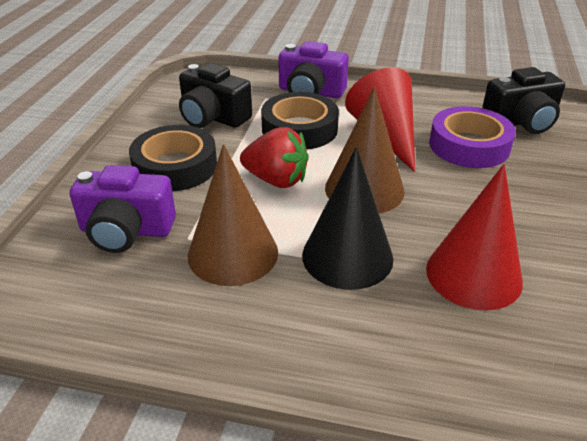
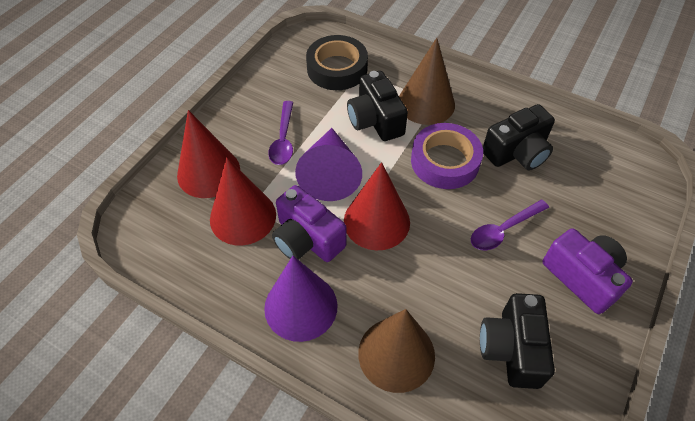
black camera: [179,63,252,128] [482,67,565,134] = 2 -> [347,71,408,141] [480,293,555,389] [483,104,555,171] = 3
black cone: [302,147,393,290] = 1 -> none = 0
black tape: [129,125,217,192] [261,92,339,150] = 2 -> [306,35,368,90] = 1
purple cone: none = 0 -> [264,256,338,342] [295,128,362,201] = 2
purple spoon: none = 0 -> [268,101,293,165] [471,200,549,250] = 2
red cone: [345,67,415,172] [426,164,523,311] = 2 -> [177,110,240,198] [210,157,276,245] [344,162,410,251] = 3
red strawberry: [240,127,309,188] = 1 -> none = 0

